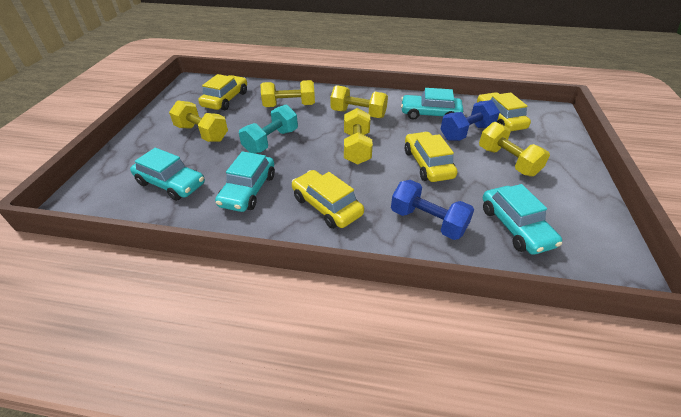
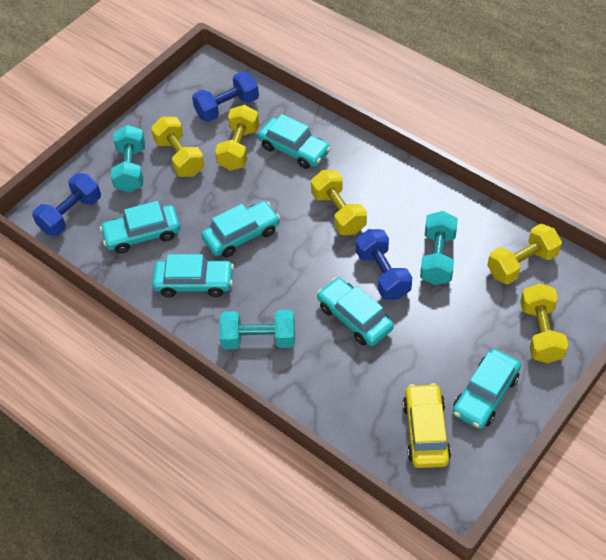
blue dumbbell: [391,180,474,240] [441,100,500,141] = 2 -> [32,173,101,236] [192,71,259,122] [356,229,412,300] = 3
turquoise car: [130,148,205,201] [215,151,275,212] [401,88,463,120] [483,184,562,255] = 4 -> [100,201,180,254] [152,254,234,297] [201,201,280,258] [258,114,331,169] [317,278,394,346] [453,349,521,429] = 6
turquoise dumbbell: [239,105,298,153] = 1 -> [111,125,145,192] [219,310,295,349] [420,211,458,285] = 3
yellow car: [198,74,247,110] [292,170,364,229] [405,132,457,182] [477,92,531,131] = 4 -> [403,383,451,468] = 1

